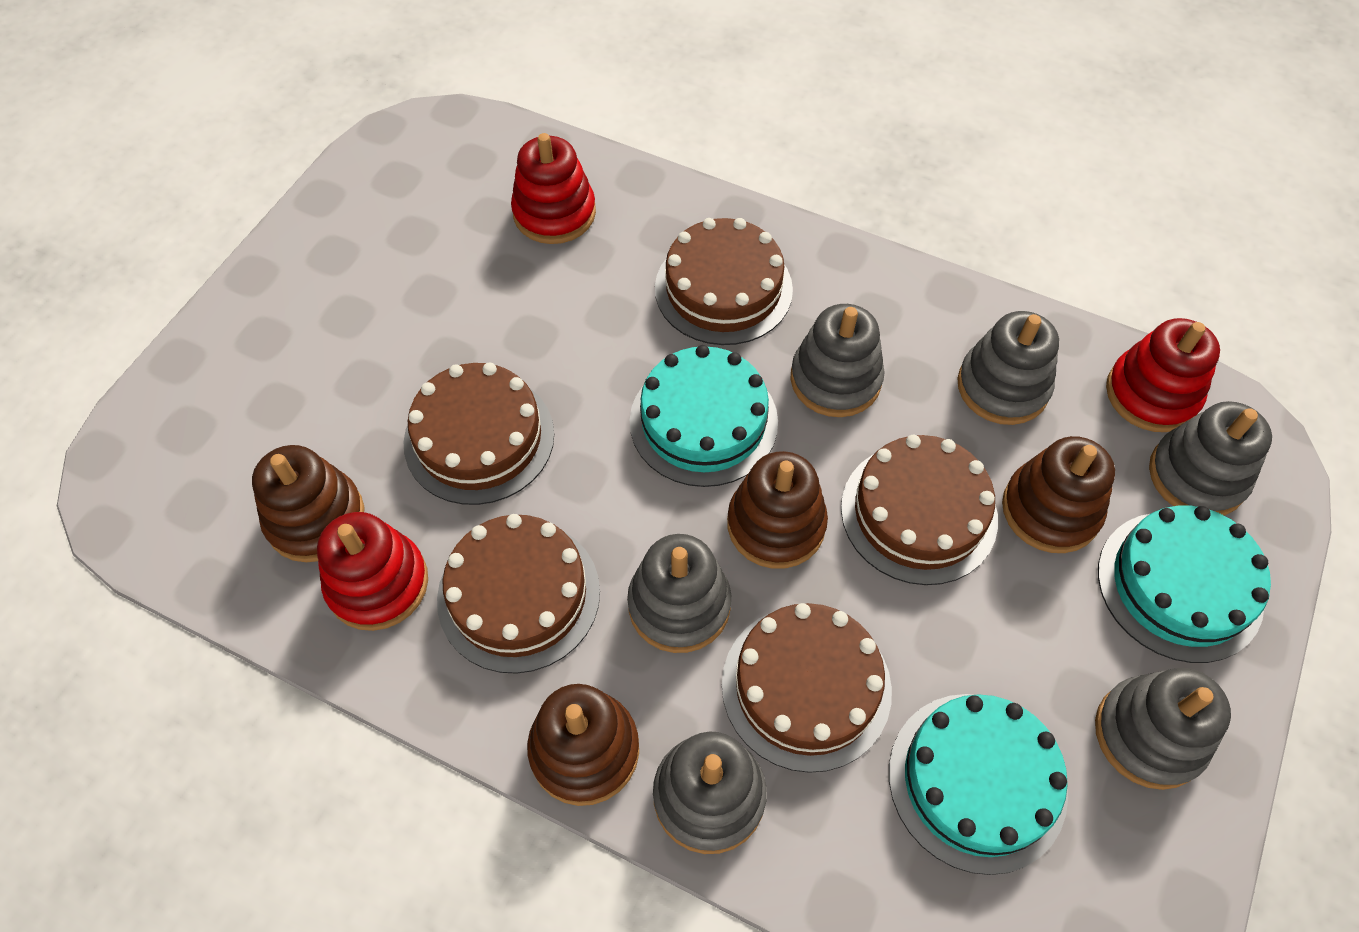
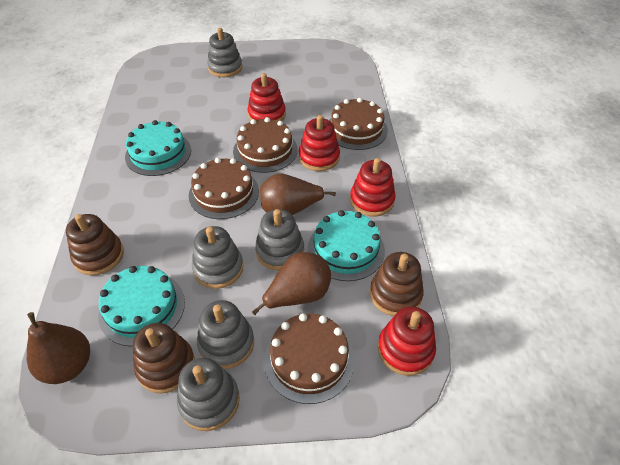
brown cake: [404,362,554,505] [437,514,600,674] [655,218,793,345] [722,603,892,773] [841,435,998,585] = 5 -> [189,158,259,219] [233,117,298,173] [264,313,355,404] [329,98,388,150] = 4
brown pear: none = 0 -> [27,312,90,384] [252,252,331,315] [260,173,336,215] = 3
brown stacking toy: [252,445,364,562] [527,684,639,806] [727,451,828,569] [1002,436,1115,553] = 4 -> [66,214,124,275] [133,323,195,393] [370,252,424,316] = 3
grey stacking toy: [627,534,731,653] [653,731,767,854] [790,304,885,417] [957,311,1059,425] [1095,668,1231,790] [1149,401,1272,515] = 6 -> [177,358,240,431] [192,226,244,289] [197,300,254,369] [207,28,242,77] [255,209,304,270] = 5
red stacking toy: [317,512,428,631] [511,133,596,244] [1106,318,1220,432] = 3 -> [247,73,286,121] [299,115,340,171] [350,158,396,217] [378,307,436,376] = 4

